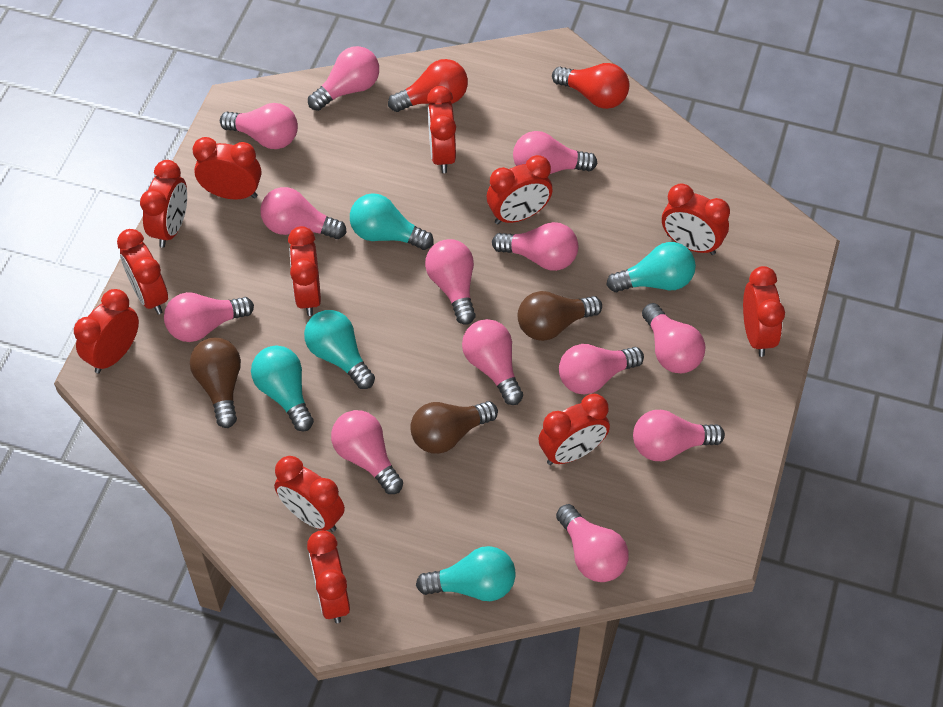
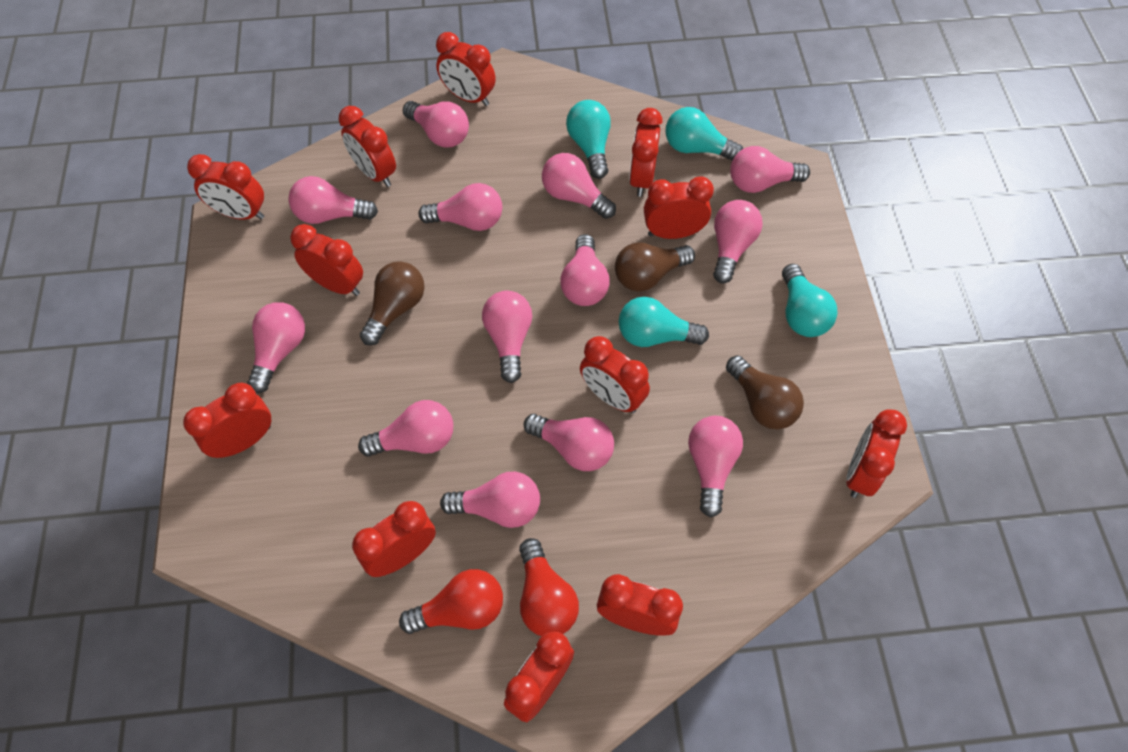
turquoise light bulb: [251,346,314,432] [304,310,375,389] [350,193,434,250] [416,546,516,601] [607,242,696,292] = 5 -> [566,100,611,179] [619,297,709,347] [666,107,743,161] [782,264,837,337] = 4

